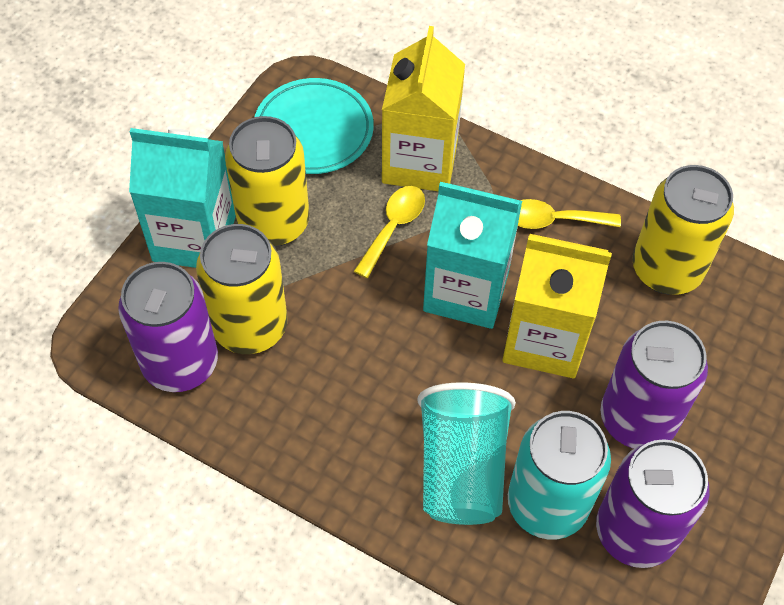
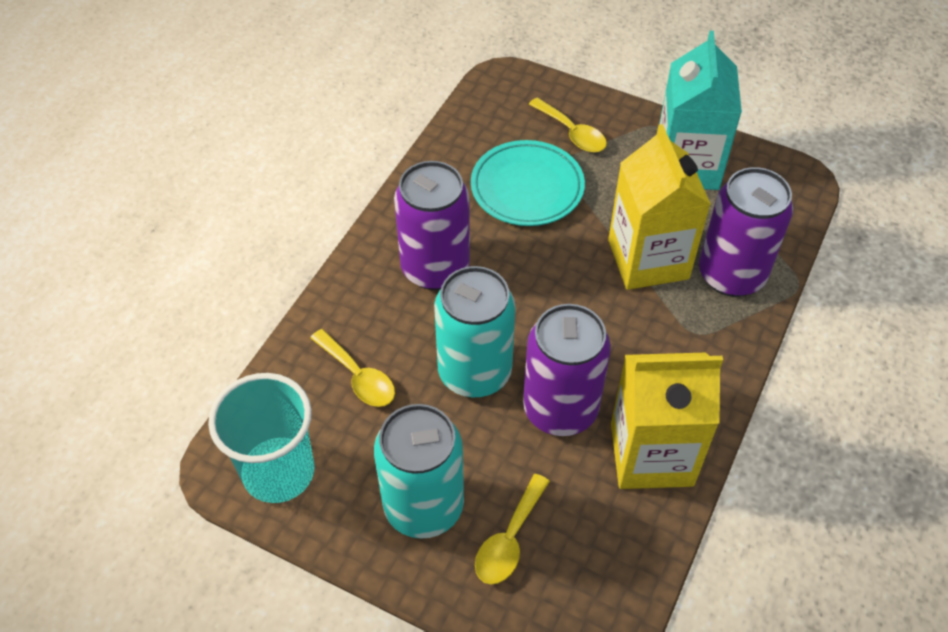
turquoise can: [508,411,611,539] = 1 -> [374,404,464,539] [434,266,515,397] = 2
turquoise carton: [129,128,236,268] [423,182,522,329] = 2 -> [659,31,742,190] = 1
yellow can: [196,224,288,354] [225,116,309,247] [632,165,734,295] = 3 -> none = 0
yellow spoon: [354,186,425,278] [518,199,621,229] = 2 -> [310,329,395,407] [475,474,550,584] [529,98,607,152] = 3

